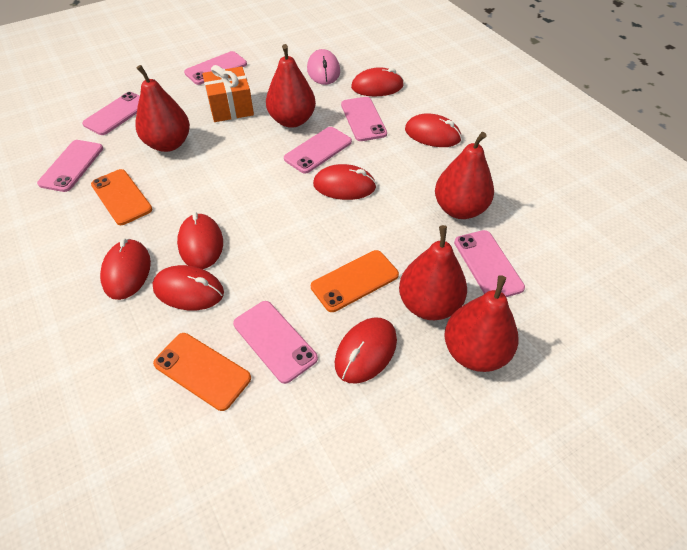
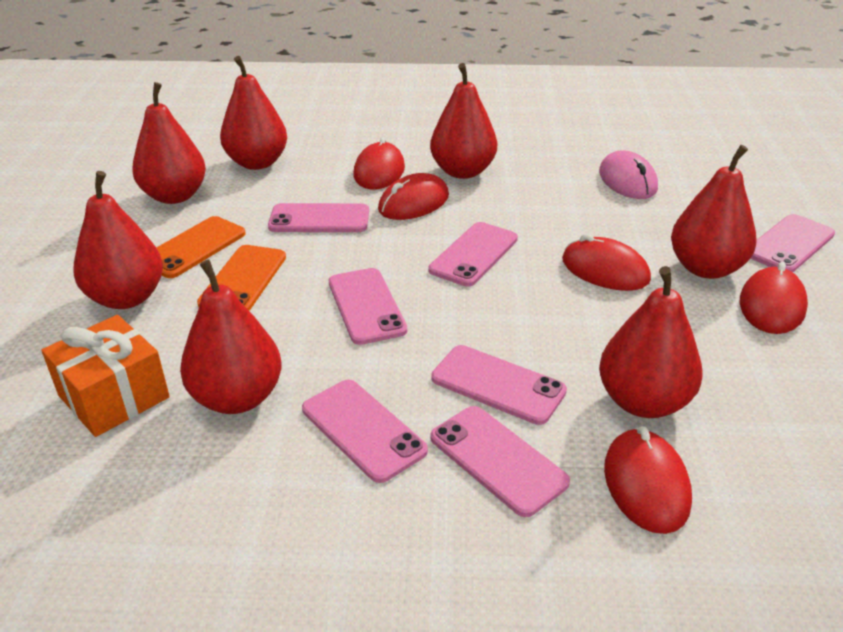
orange phone: [91,169,152,225] [153,333,251,411] [311,250,399,312] = 3 -> [156,216,246,278] [197,245,286,311] = 2
red mouse: [100,239,151,300] [153,265,224,310] [177,212,223,269] [313,164,377,200] [335,317,397,384] [351,67,404,96] [405,113,462,147] = 7 -> [354,137,405,189] [378,173,449,220] [562,234,651,291] [604,426,692,534] [740,262,808,334] = 5
red pear: [136,65,190,152] [266,44,316,128] [399,225,467,320] [435,132,494,219] [444,275,518,372] = 5 -> [73,171,163,309] [132,82,206,204] [180,259,282,414] [220,56,287,170] [430,63,497,179] [599,266,703,418] [671,145,757,279] = 7

